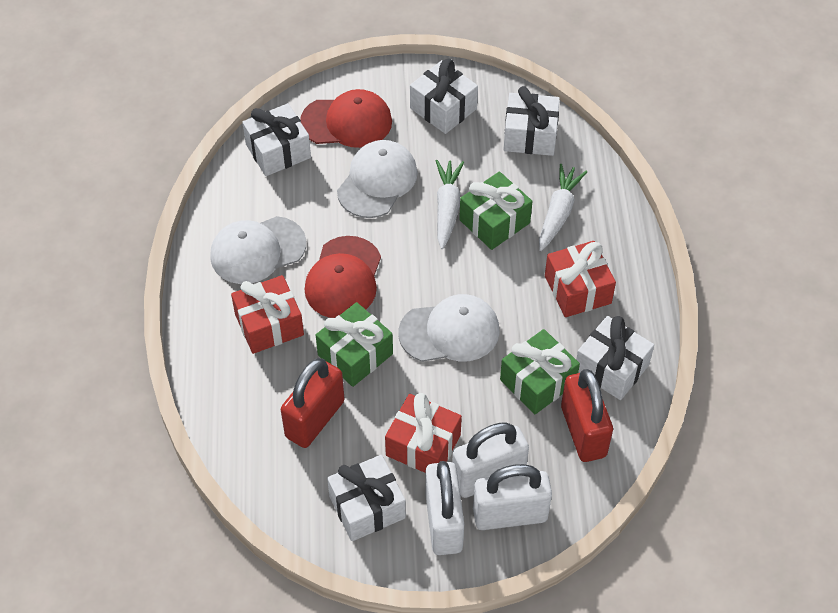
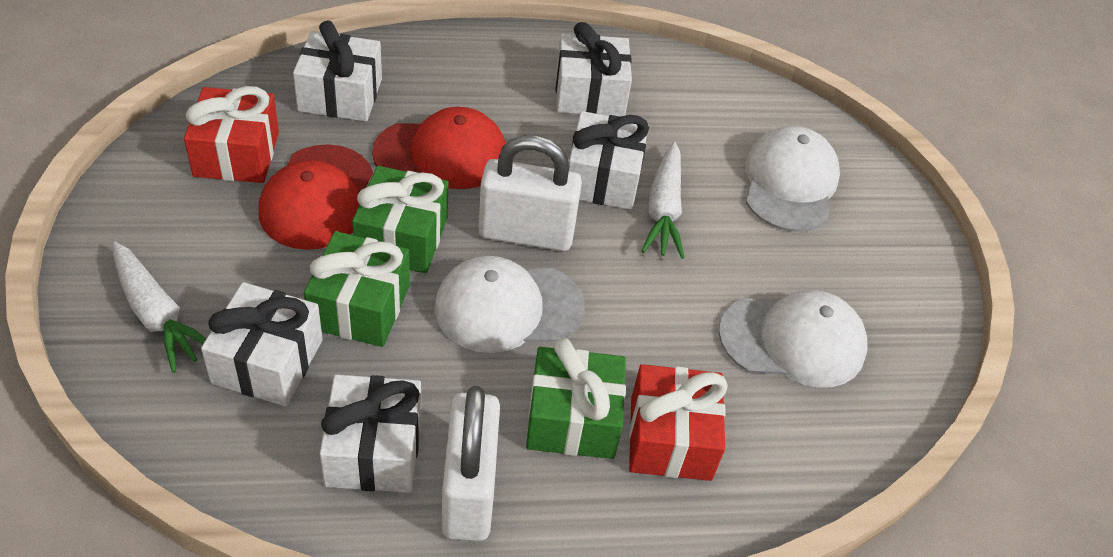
red gift: [231,275,304,354] [385,393,462,473] [545,241,616,317] = 3 -> [184,86,279,183] [629,364,728,481] = 2
red padlock: [281,358,345,448] [561,369,613,462] = 2 -> none = 0
white padlock: [425,461,464,555] [452,423,529,498] [473,464,552,530] = 3 -> [442,386,500,541] [478,135,582,251] = 2

